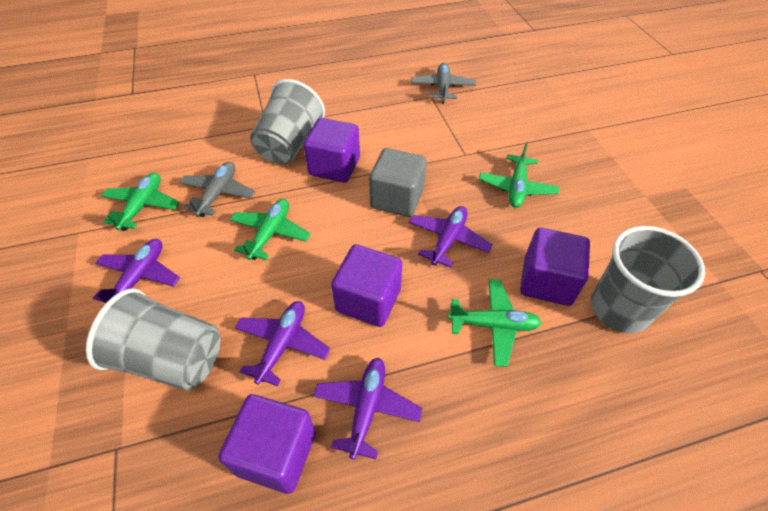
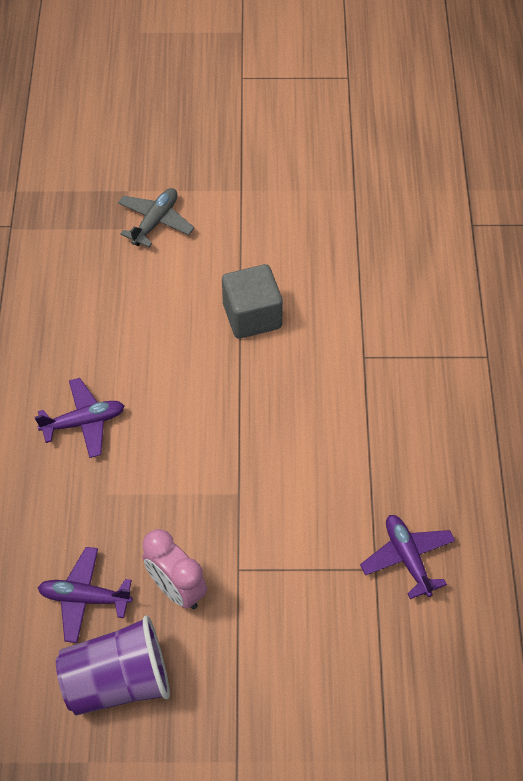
green plane: [101,173,180,231] [230,199,311,260] [448,279,542,367] [479,143,559,208] = 4 -> none = 0
grey cup: [86,288,221,391] [250,79,325,164] [591,226,705,334] = 3 -> none = 0
grey plane: [179,162,255,217] [411,63,476,104] = 2 -> [118,188,194,247] = 1
pink clock: none = 0 -> [142,529,207,609] = 1
purple cube: [218,394,316,494] [303,118,360,183] [331,244,402,327] [520,228,590,306] = 4 -> none = 0
purple cup: none = 0 -> [56,615,170,716] = 1
purple plane: [93,239,180,303] [235,301,330,386] [313,358,422,460] [409,206,493,268] = 4 -> [35,378,124,458] [38,547,132,643] [360,515,455,599] = 3

